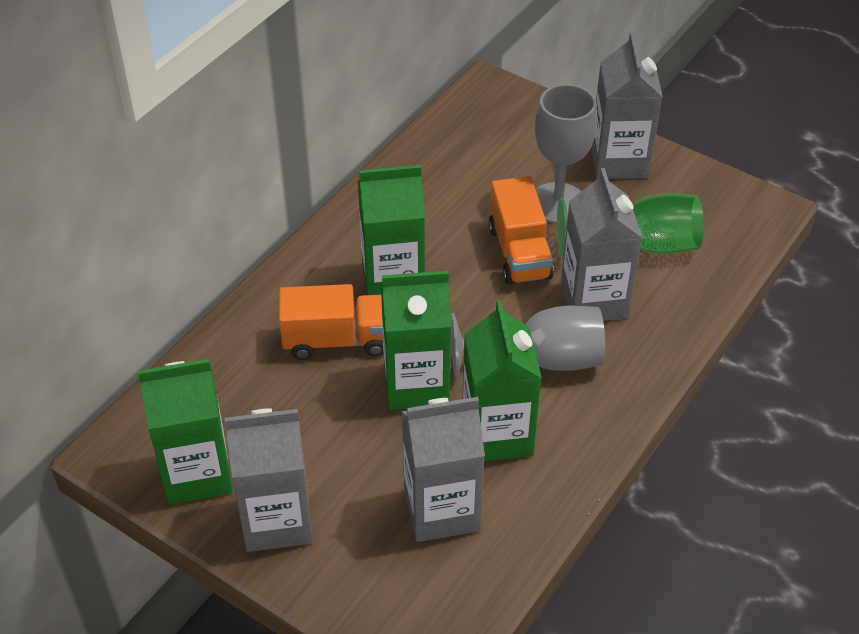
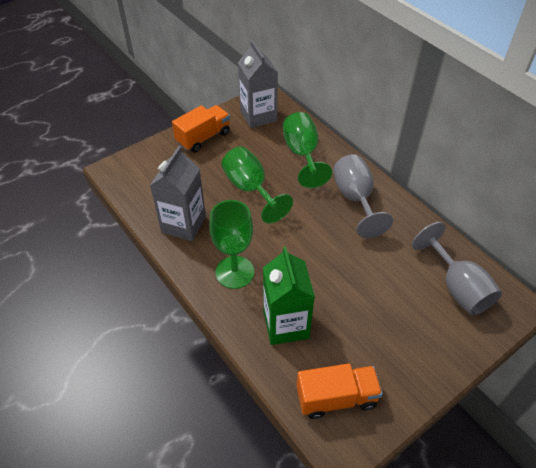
green carton: [138,359,233,505] [358,165,425,295] [381,271,452,410] [463,301,542,461] = 4 -> [263,247,315,345] = 1
green goblet: [557,193,704,259] = 1 -> [210,200,254,289] [222,147,293,224] [283,112,332,188] = 3
grey carton: [225,408,313,552] [402,397,485,542] [561,168,642,321] [591,32,663,179] = 4 -> [150,146,206,241] [238,40,278,128] = 2

